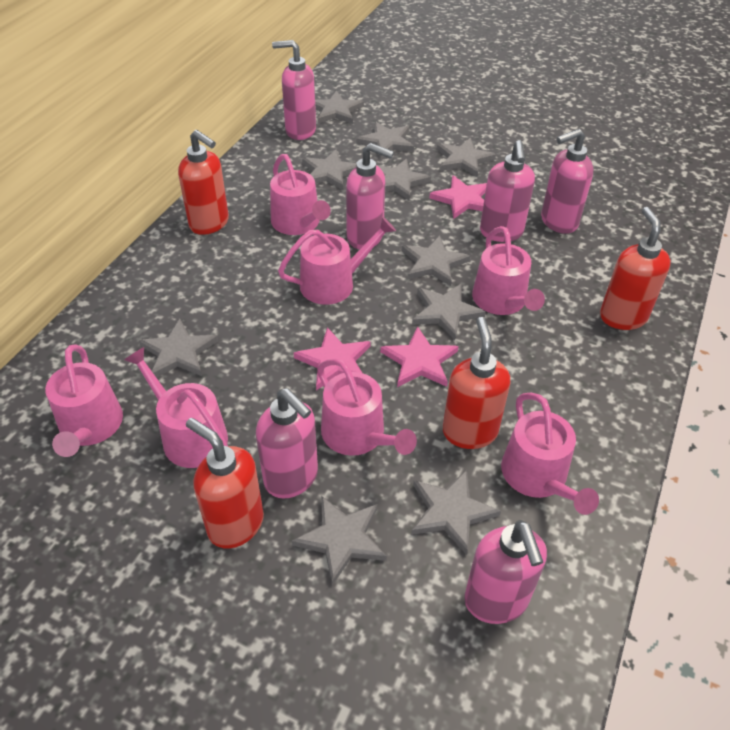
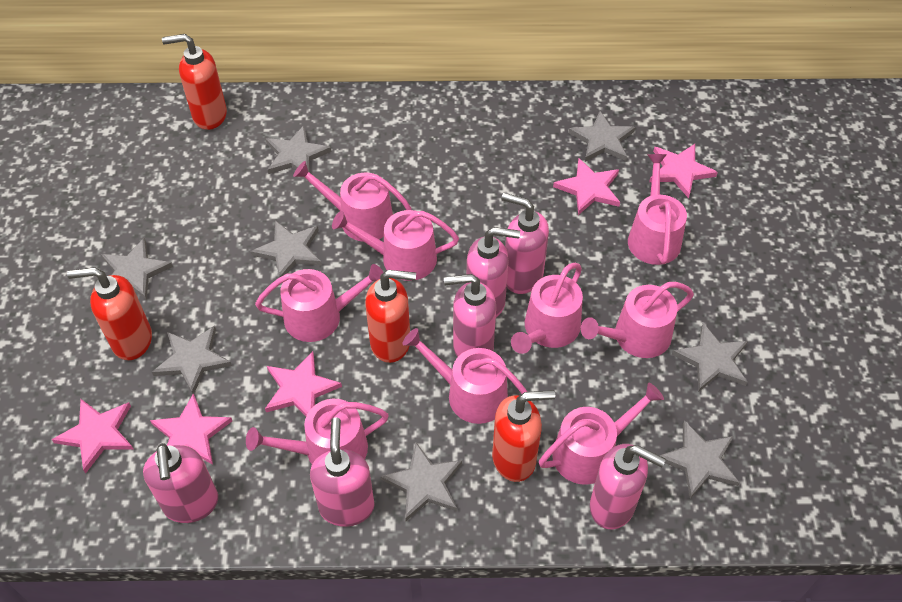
grey star: [139,319,218,377] [292,496,387,585] [302,149,356,190] [315,91,364,124] [356,121,414,160] [377,159,431,200] [402,236,471,286] [411,470,501,555] [412,284,486,340] [437,138,496,177] = 10 -> [101,238,173,300] [152,326,232,394] [251,220,322,278] [266,126,331,174] [381,442,462,521] [569,111,635,162] [659,420,740,499] [672,323,748,392] = 8
pink star: [294,327,371,391] [380,327,458,387] [429,175,487,219] = 3 -> [52,399,134,473] [150,393,232,465] [265,351,342,416] [553,158,620,215] [649,144,718,199] = 5
pink watering can: [45,344,123,457] [124,347,228,468] [270,154,331,235] [278,217,396,305] [317,358,417,456] [472,226,545,315] [501,393,599,515] = 7 -> [246,399,389,464] [255,264,384,342] [293,161,412,242] [332,210,459,281] [403,328,527,424] [511,263,583,354] [539,382,664,485] [581,282,694,358] [628,154,687,265] = 9

